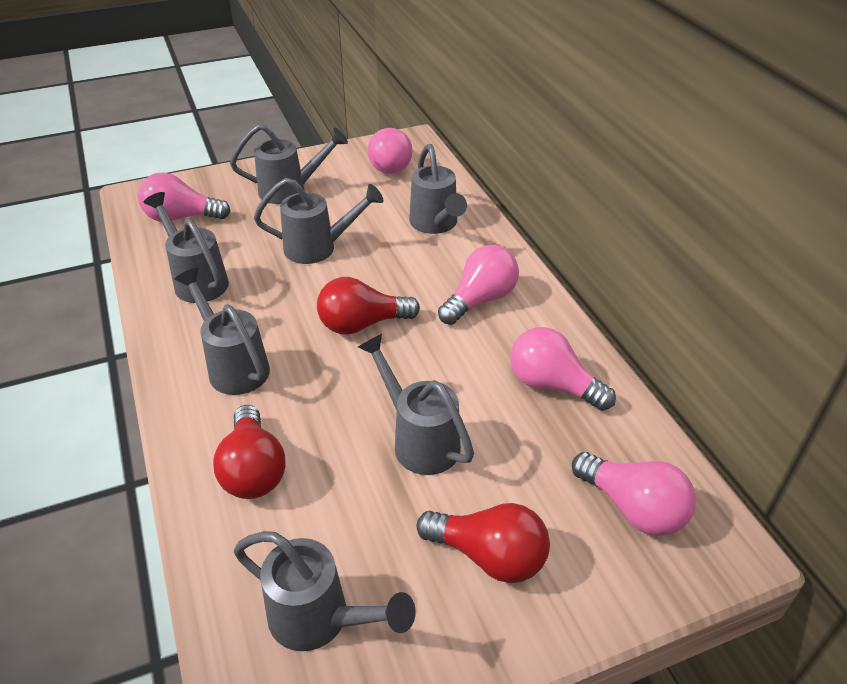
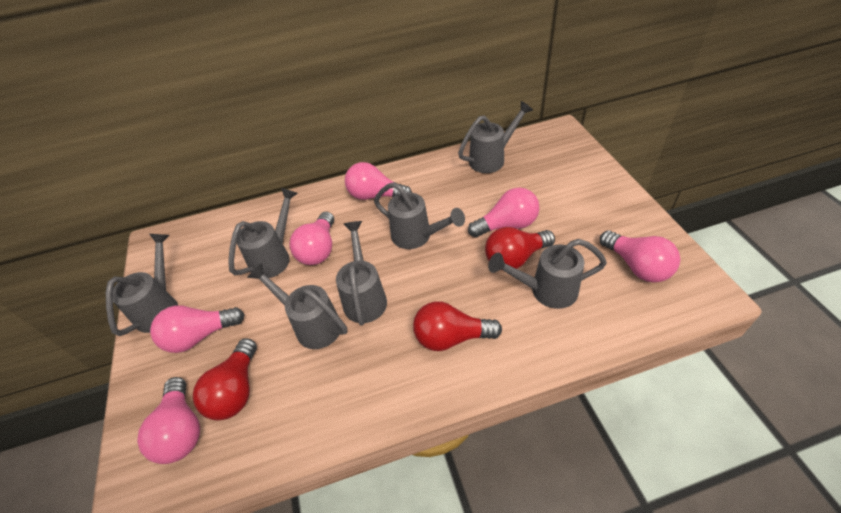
pink light bulb: [138,172,231,222] [368,128,412,174] [438,245,519,325] [510,327,616,411] [572,452,696,536] = 5 -> [137,377,200,464] [150,305,245,353] [289,212,334,265] [345,162,412,200] [468,188,539,238] [600,230,680,283] = 6

